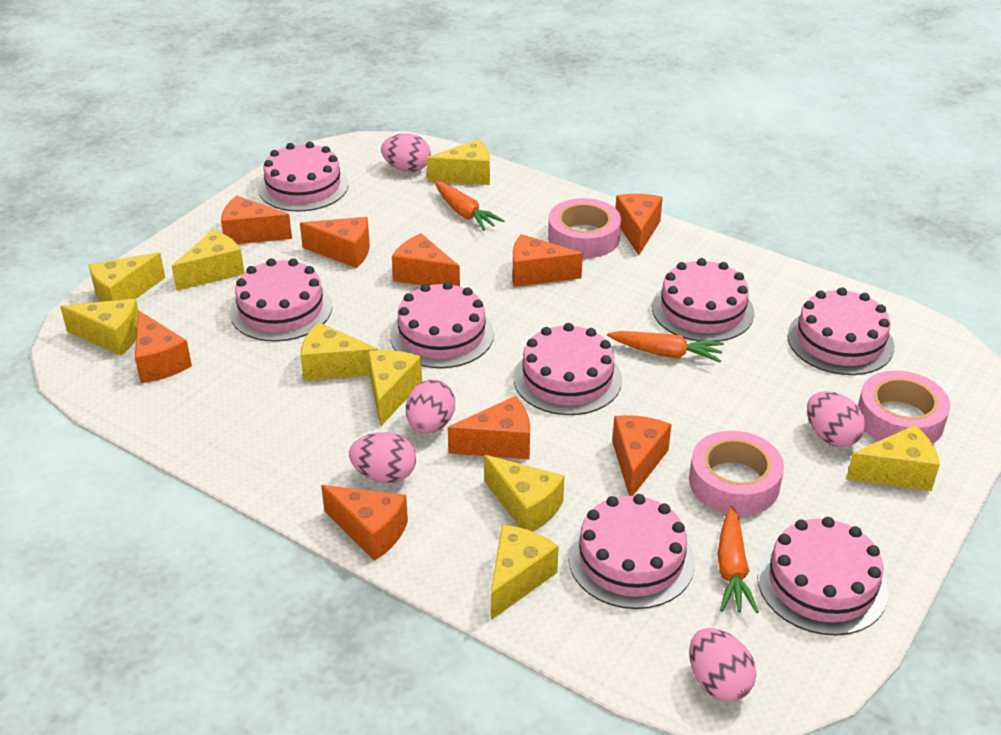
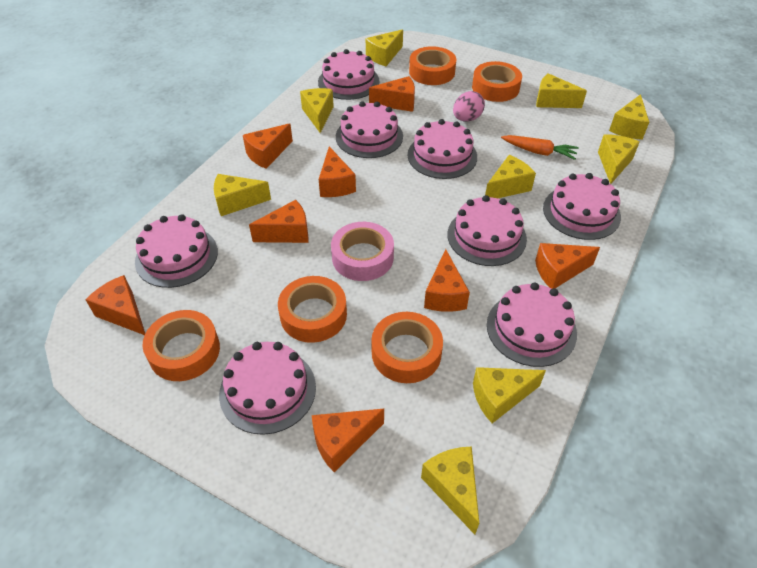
orange carrot: [434,181,504,231] [607,331,724,362] [718,506,759,613] = 3 -> [501,135,579,160] = 1
orange cheese: [135,311,192,383] [221,196,292,244] [300,217,370,268] [321,485,408,561] [392,233,460,286] [448,396,530,459] [513,234,583,287] [612,415,672,496] [615,194,663,255] = 9 -> [85,275,145,335] [243,123,293,169] [249,200,308,243] [312,409,384,472] [319,146,356,197] [369,76,415,112] [424,249,470,312] [535,243,600,289] = 8
orange tape: none = 0 -> [142,310,220,381] [278,276,347,343] [371,312,443,383] [409,46,456,85] [472,61,522,102] = 5
pink egg: [349,432,416,483] [381,133,431,172] [406,380,455,434] [689,628,756,702] [807,391,866,447] = 5 -> [453,91,485,121] = 1
pink tape: [548,198,621,258] [689,431,784,516] [858,371,950,444] = 3 -> [331,222,394,281] = 1

